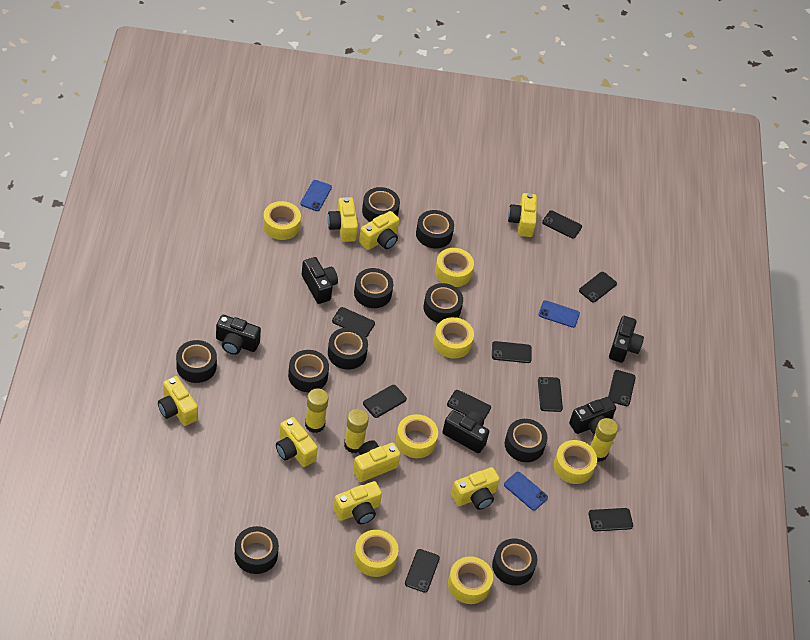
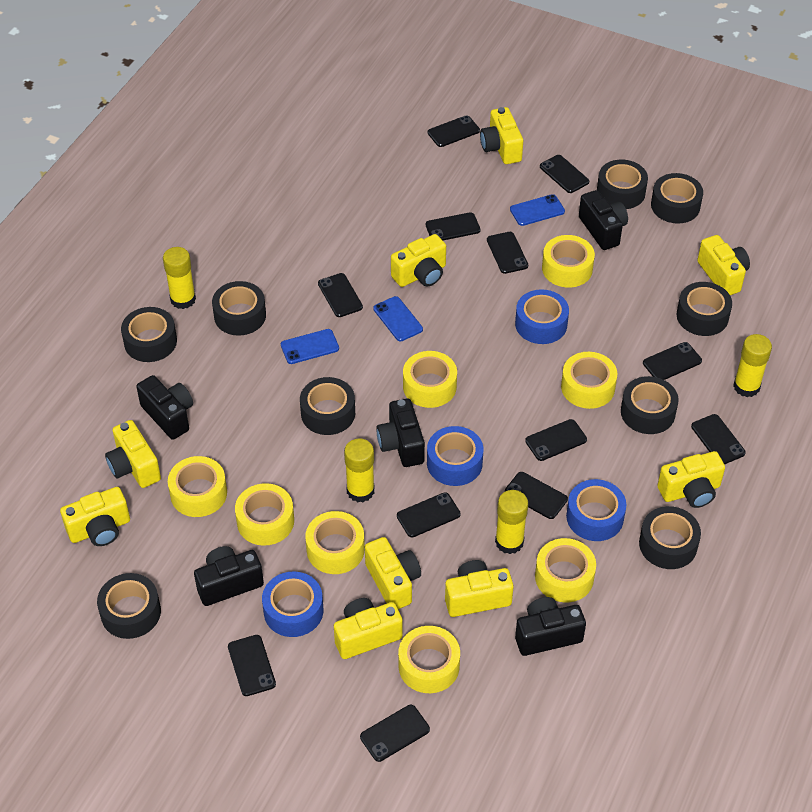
black phone: [332,307,375,337] [363,385,407,418] [405,549,440,593] [447,390,491,420] [492,341,531,363] [538,377,563,412] [542,210,582,239] [579,272,617,303] [588,508,633,531] [608,370,636,406] = 10 -> [228,635,276,696] [318,273,363,317] [360,705,430,762] [397,492,461,537] [426,212,481,240] [428,115,480,147] [487,232,528,274] [505,472,568,519] [525,419,587,461] [540,155,589,193] [643,342,702,380] [691,414,746,465] = 12
black tape: [176,340,217,383] [235,526,279,574] [288,350,329,392] [328,328,368,369] [354,268,393,308] [362,187,400,222] [416,210,454,249] [423,283,463,323] [492,539,537,586] [505,419,548,462] = 10 -> [97,573,161,639] [121,307,177,362] [212,281,266,336] [300,377,355,435] [597,160,648,209] [621,376,679,434] [639,506,701,569] [651,173,703,224] [676,282,732,336] = 9
blue tape: none = 0 -> [262,572,323,637] [427,426,484,486] [515,289,569,344] [566,479,626,541] = 4
yellow camera: [158,376,198,426] [276,417,318,467] [327,197,358,242] [333,481,382,524] [353,440,401,482] [359,211,399,250] [451,467,500,510] [508,193,537,237] = 8 -> [60,487,130,546] [105,420,161,488] [334,598,403,659] [365,537,421,609] [391,234,446,287] [445,560,514,617] [480,107,523,164] [657,451,725,508] [697,235,750,295] = 9
yellow glue stick: [305,388,329,433] [344,409,369,453] [591,418,618,462] = 3 -> [163,247,196,309] [344,438,374,502] [495,490,528,554] [733,334,772,397] = 4
yellow tape: [263,201,301,240] [354,530,398,577] [396,414,438,458] [434,317,474,359] [435,248,474,287] [448,556,493,604] [554,440,597,484] = 7 -> [168,456,227,517] [235,483,294,546] [305,511,365,574] [398,626,460,693] [403,351,457,408] [535,538,596,602] [542,235,595,288] [561,352,617,409] = 8

